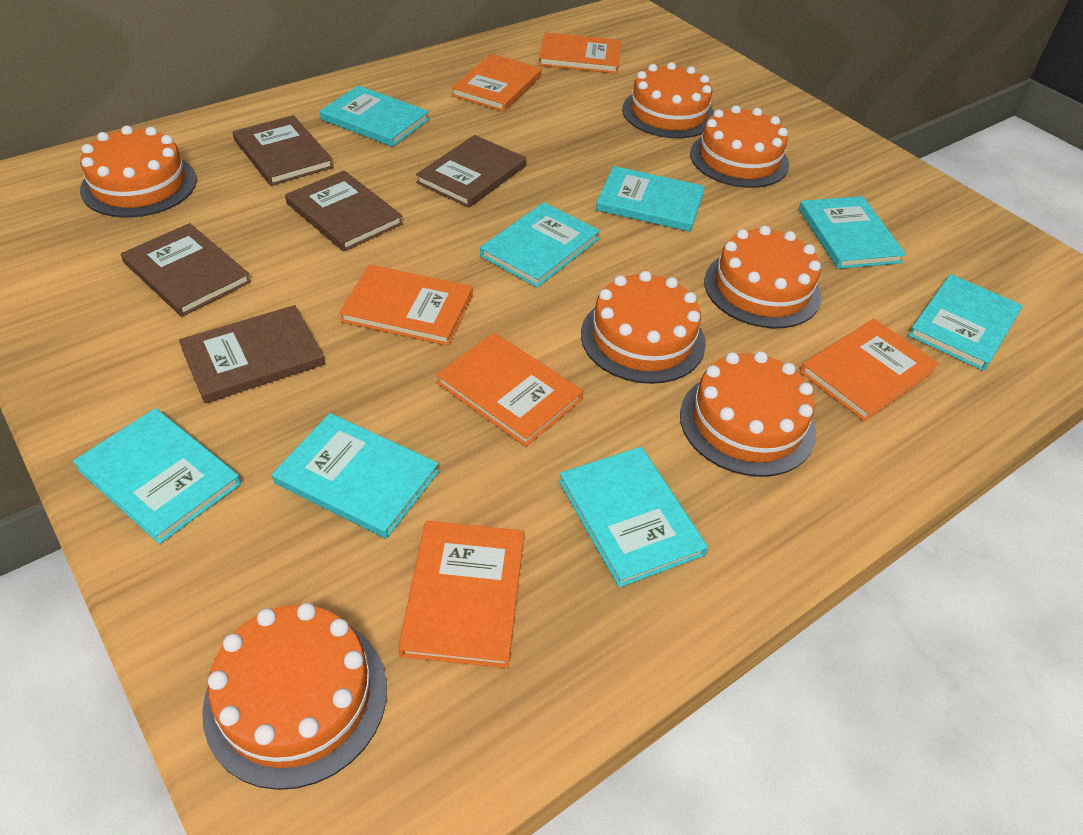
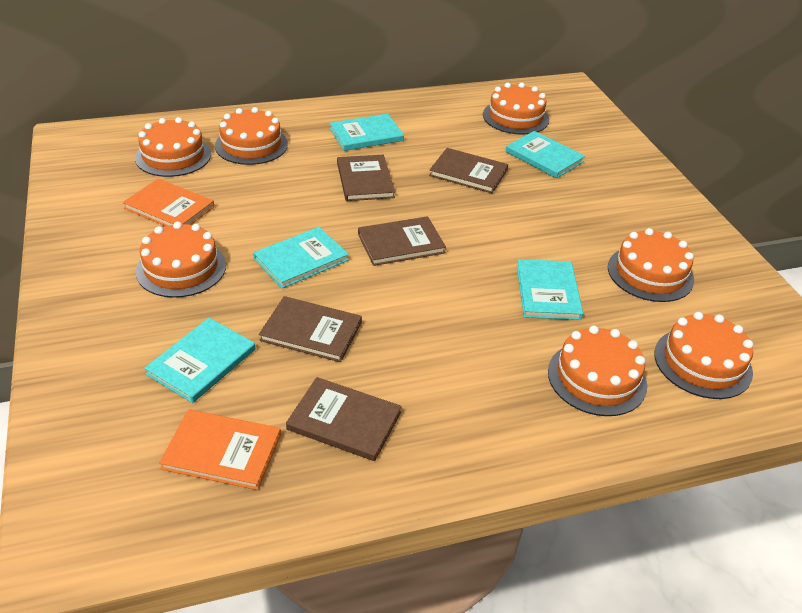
orange book: [339,265,473,346] [398,521,524,668] [436,333,583,446] [451,54,542,112] [538,32,621,74] [800,319,939,421] = 6 -> [123,178,214,226] [159,409,281,490] = 2
turquoise book: [73,408,241,544] [272,413,439,539] [320,86,429,147] [480,202,600,287] [559,447,708,587] [596,166,705,232] [799,196,906,269] [908,274,1023,371] = 8 -> [144,318,256,403] [253,227,349,288] [330,114,404,151] [506,131,585,178] [516,259,583,320] = 5

